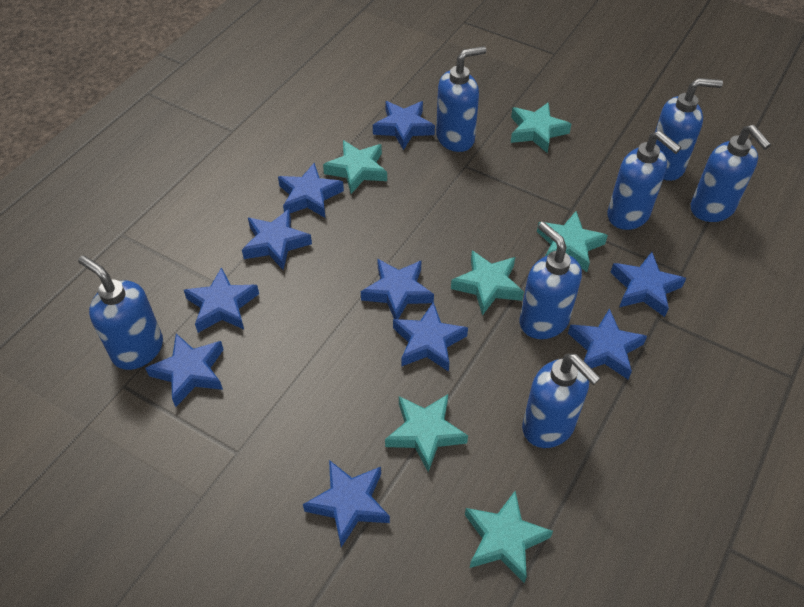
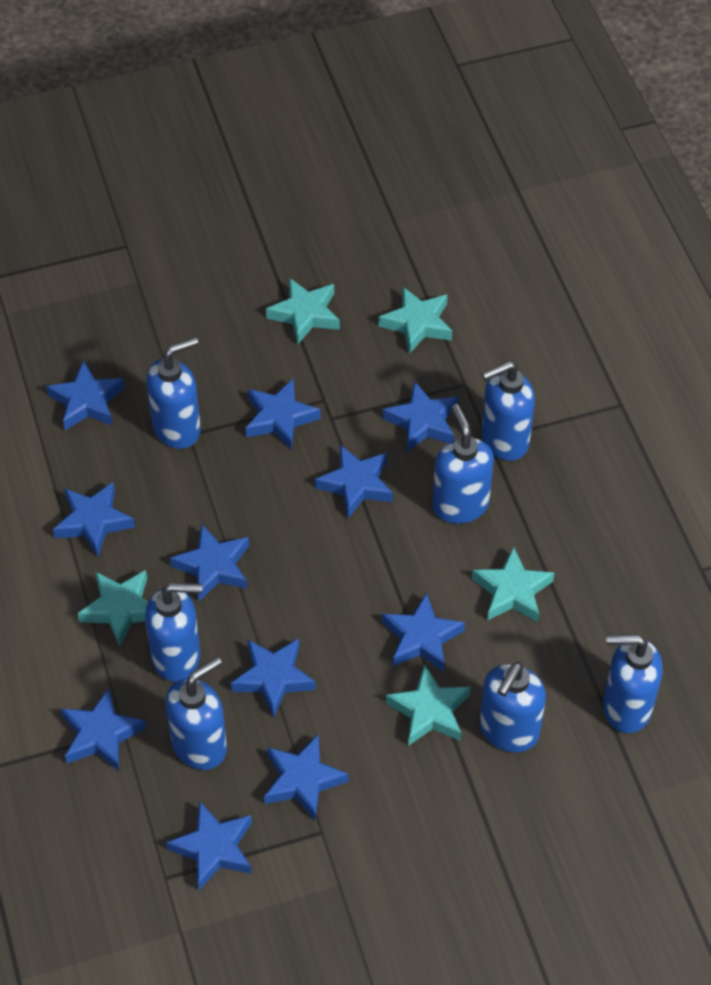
blue star: [145,333,224,407] [184,267,259,333] [242,209,312,270] [278,163,344,218] [303,460,390,547] [361,259,434,319] [373,101,435,150] [393,302,468,372] [568,308,647,379] [610,252,686,317] = 10 -> [46,361,125,430] [53,482,135,557] [61,688,146,771] [166,801,252,890] [170,524,249,602] [231,639,316,718] [245,378,321,449] [264,734,349,820] [315,445,393,518] [382,592,465,672] [383,381,458,452] = 11
turquoise star: [323,140,387,194] [385,394,468,472] [451,250,524,316] [465,491,553,583] [511,102,571,153] [537,211,608,272] = 6 -> [77,570,148,646] [266,278,340,345] [378,286,452,354] [386,664,471,746] [472,546,555,622] = 5

